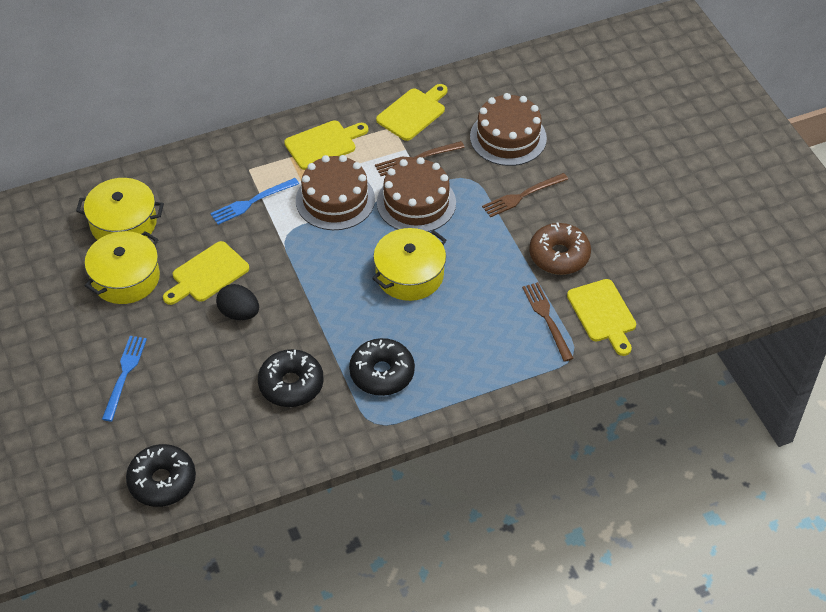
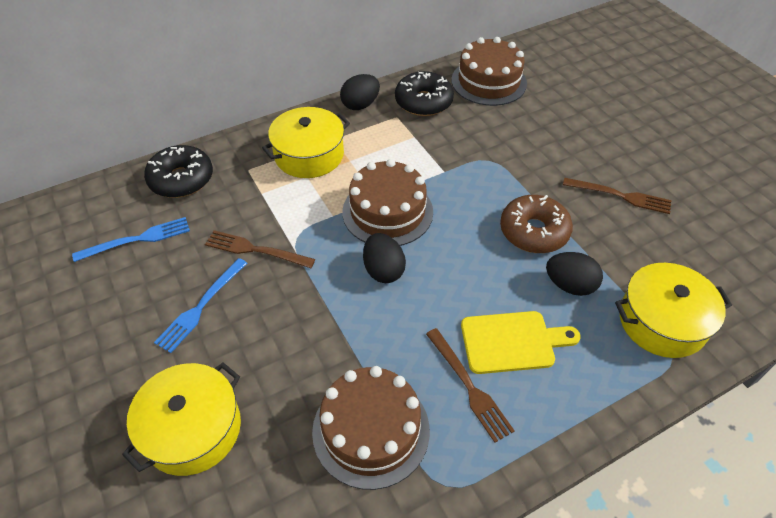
black donut: [126,444,196,507] [258,349,324,407] [349,338,415,396] = 3 -> [144,145,213,198] [395,71,454,116] = 2
black egg: [216,284,259,320] = 1 -> [340,74,380,110] [363,233,406,283] [546,252,603,296] = 3
yellow cutting board: [163,241,249,305] [284,121,369,170] [376,84,448,141] [567,279,636,356] = 4 -> [461,311,581,374] = 1

